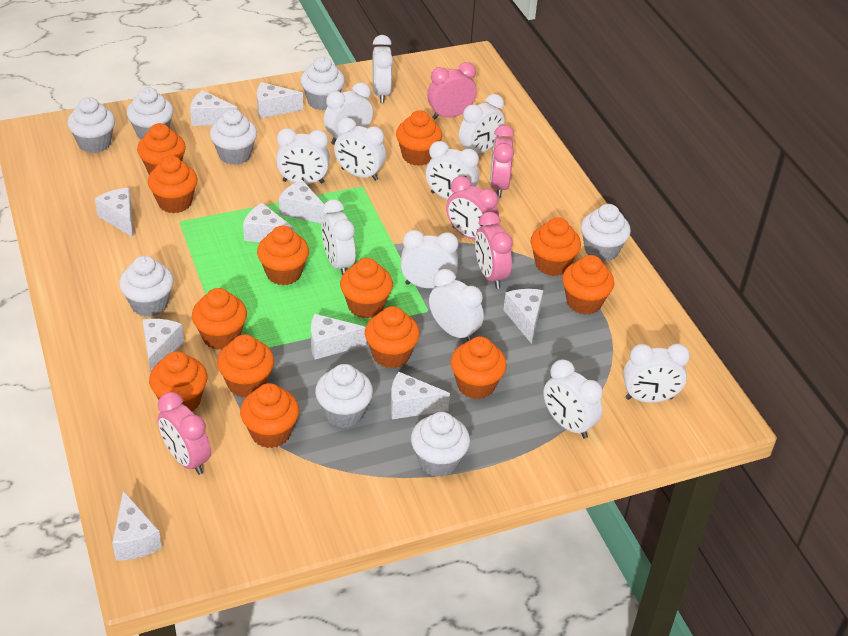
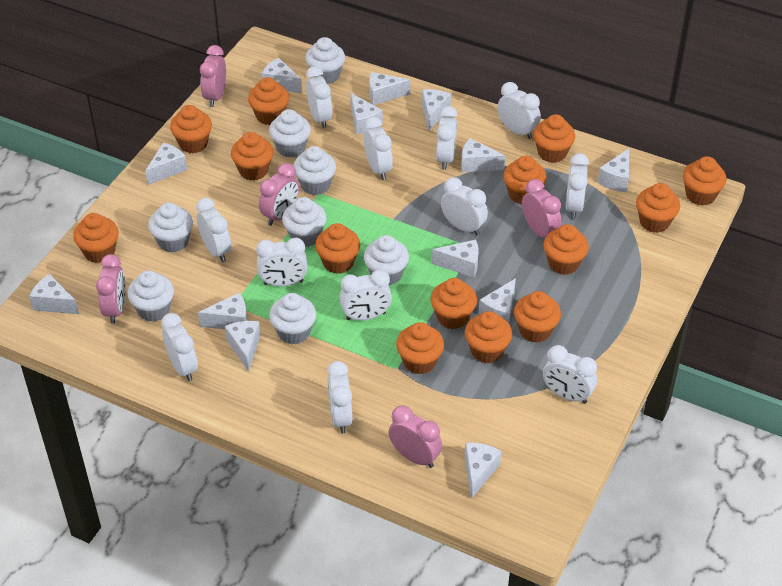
orange cupcake: [137,123,186,174] [148,155,198,213] [149,351,207,411] [192,288,247,350] [217,334,274,398] [240,383,299,448] [257,226,309,285] [340,258,393,318] [365,306,420,368] [396,110,442,166] [451,337,507,399] [530,217,581,276] [562,255,614,315] = 13 -> [73,213,119,263] [170,105,212,153] [231,132,273,181] [248,77,289,125] [315,223,360,274] [396,322,444,375] [430,278,477,329] [465,311,512,363] [503,155,547,205] [514,291,561,343] [533,114,575,163] [543,224,589,275] [636,183,680,233] [683,156,726,206] = 14
white cheese: [95,188,133,237] [112,491,162,561] [142,319,184,373] [190,90,237,126] [243,203,294,242] [257,82,303,118] [279,180,327,224] [311,314,367,360] [391,372,450,419] [503,289,543,344] = 10 -> [29,274,79,314] [145,142,187,185] [198,293,247,329] [225,321,261,372] [261,58,302,93] [350,93,383,135] [369,72,411,105] [422,89,451,131] [432,240,479,278] [461,138,505,172] [464,443,501,499] [479,278,516,323] [598,149,629,192] = 13
white clock: [276,128,330,184] [322,199,356,275] [324,82,373,145] [334,118,386,181] [372,35,393,103] [400,230,459,288] [426,141,479,199] [429,269,484,341] [459,94,505,154] [543,359,603,439] [623,344,690,403] = 11 -> [161,313,198,381] [196,198,231,262] [256,238,307,286] [306,66,332,128] [327,361,353,434] [339,270,392,320] [364,117,393,180] [436,106,458,170] [441,177,488,235] [497,82,541,139] [543,345,597,404] [565,153,589,219] = 12

